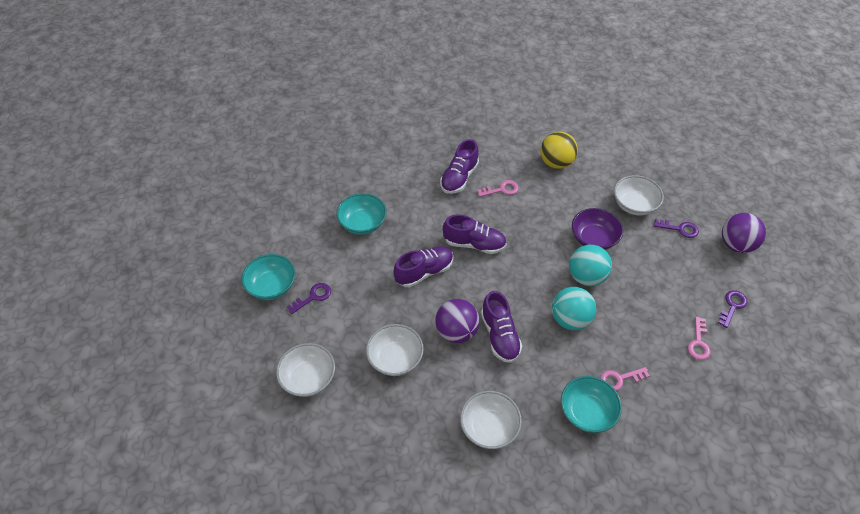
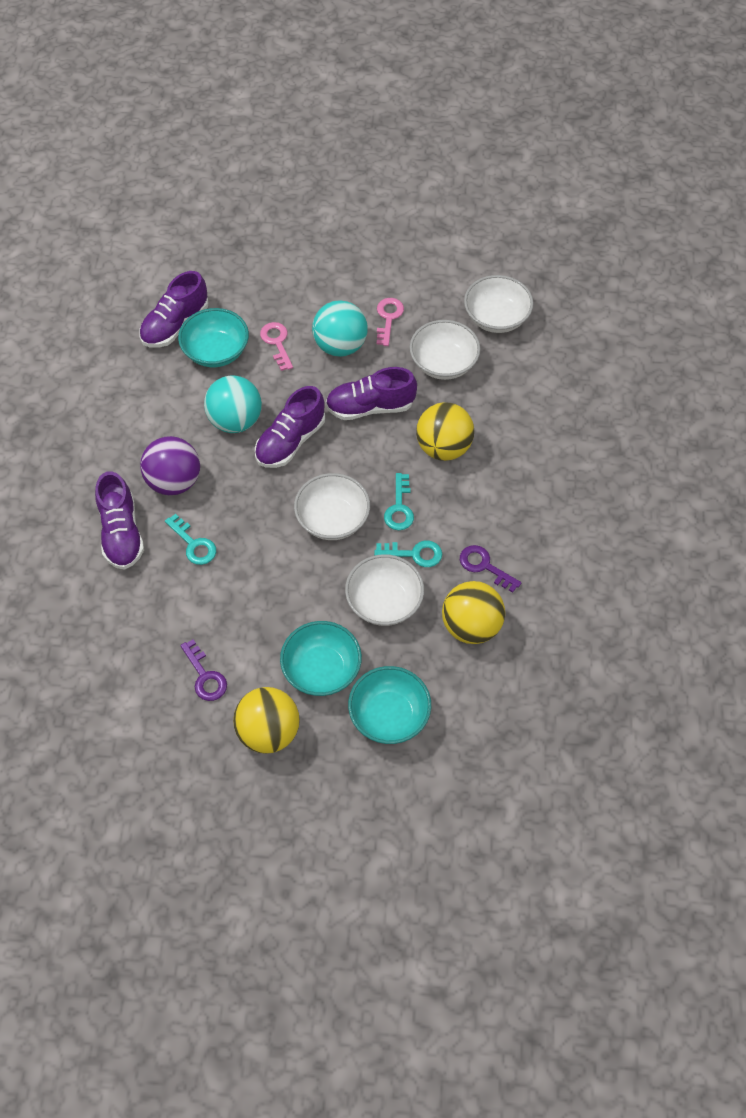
pink key: [477,180,519,197] [600,367,650,391] [688,317,711,360] = 3 -> [260,322,293,371] [377,298,404,346] = 2
purple ball: [435,299,480,343] [722,213,766,253] = 2 -> [140,436,200,495] = 1
purple bowl: [572,208,623,250] = 1 -> none = 0
purple key: [287,283,331,314] [654,219,699,238] [718,290,747,328] = 3 -> [180,639,227,701] [460,545,521,593] = 2
turquoise key: none = 0 -> [165,514,216,565] [374,540,442,567] [384,473,414,530] = 3
yellow ball: [540,132,578,169] = 1 -> [233,687,300,754] [416,402,474,461] [442,581,505,644] = 3

